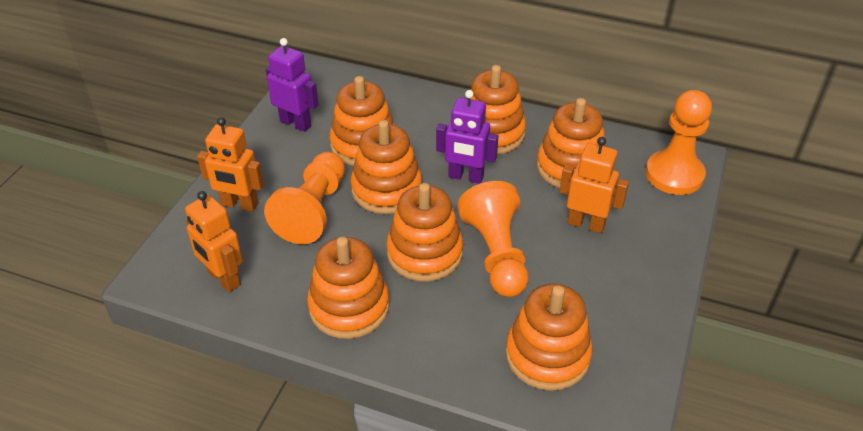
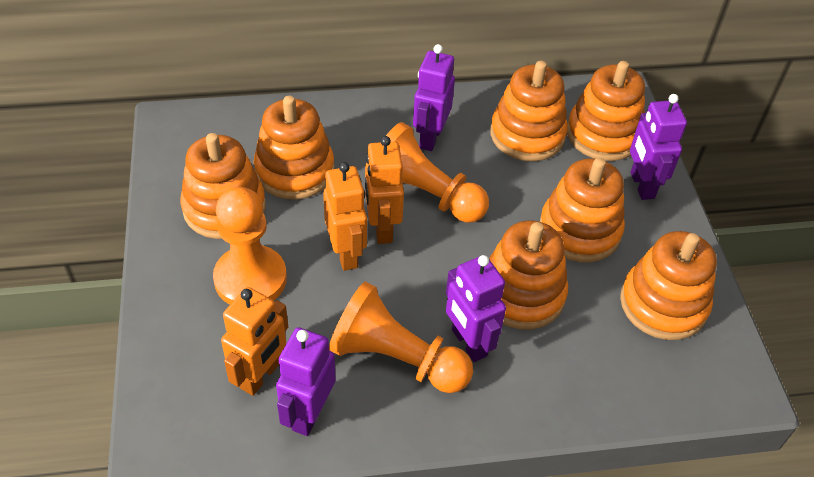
purple robot: [266,38,319,132] [436,90,498,184] = 2 -> [276,327,336,436] [413,44,455,151] [446,255,506,362] [630,94,687,200] = 4

